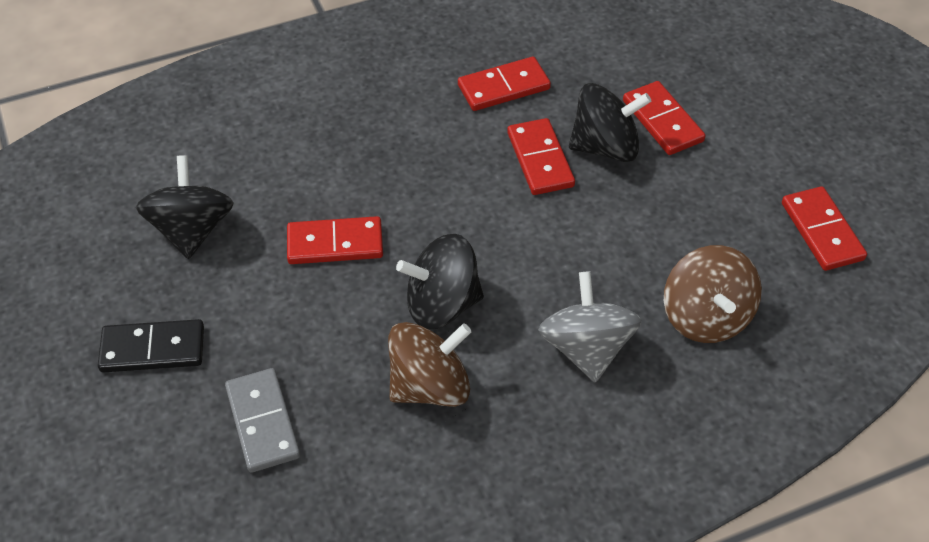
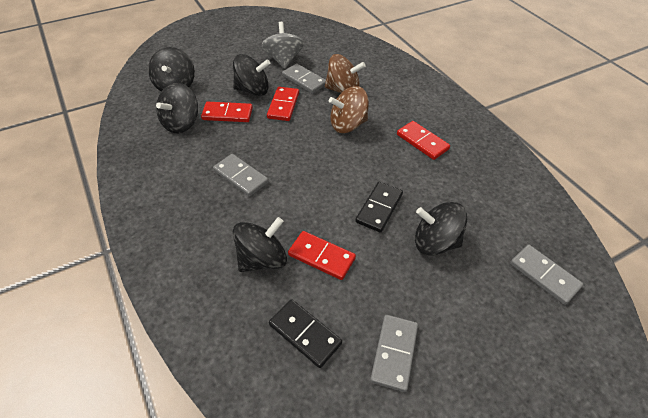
black domino: [98,319,204,373] = 1 -> [269,299,342,368] [355,182,403,233] = 2
black spinning top: [136,155,234,259] [396,234,484,329] [569,83,651,162] = 3 -> [148,47,195,91] [156,83,198,133] [233,54,270,96] [233,217,287,272] [415,202,467,255] = 5
grey domino: [225,368,300,473] = 1 -> [213,154,269,197] [282,64,326,94] [370,315,418,392] [510,245,583,305] = 4
red domino: [287,216,383,264] [458,57,551,111] [507,118,575,195] [623,81,705,155] [782,186,867,271] = 5 -> [201,101,253,122] [267,87,299,121] [288,231,356,280] [397,121,450,160] = 4

